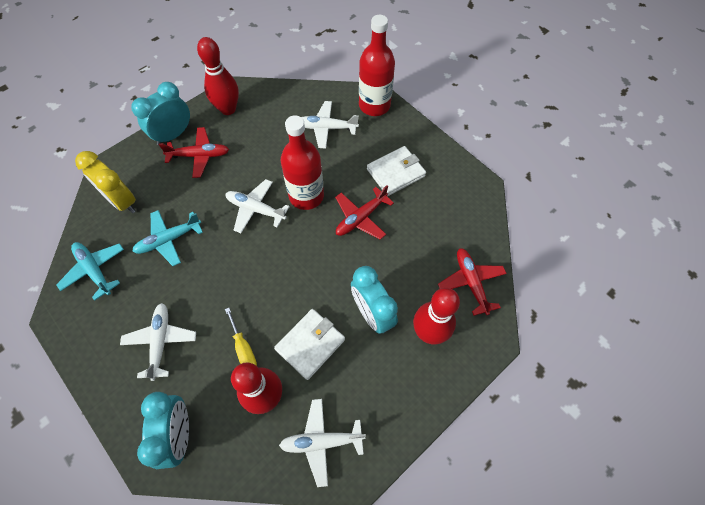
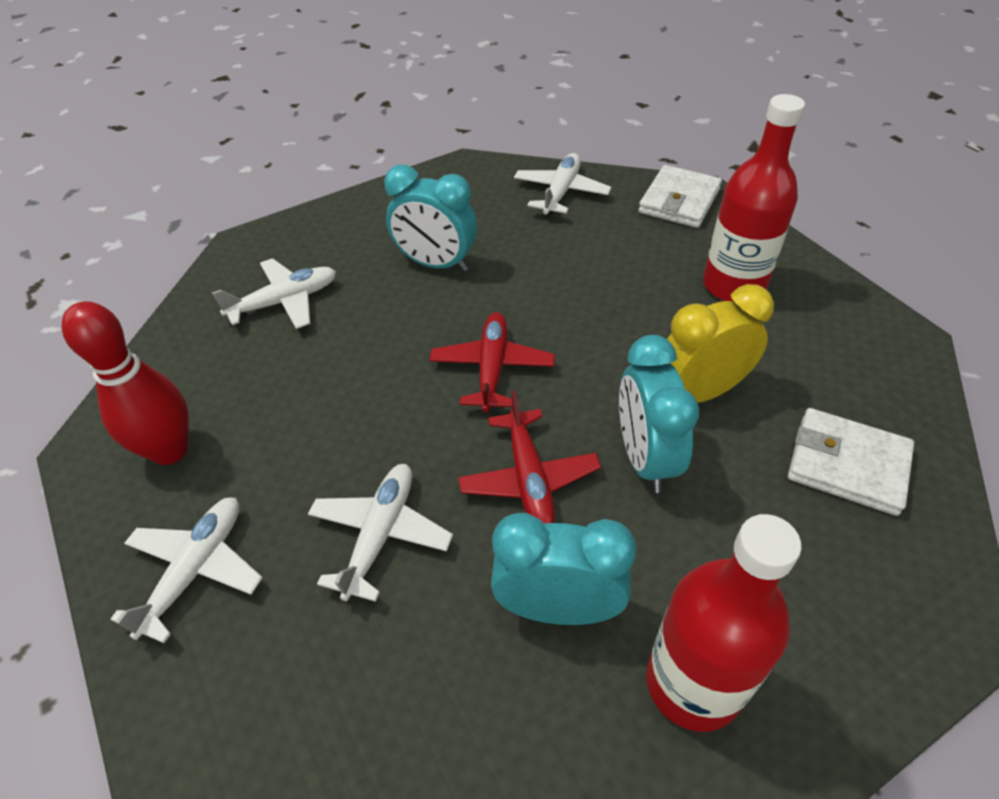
red bowling pin: [197,37,239,115] [231,363,282,414] [413,288,460,345] = 3 -> [62,301,189,465] = 1
red plane: [159,127,229,178] [335,185,394,240] [438,248,507,316] = 3 -> [430,312,555,412] [458,391,601,524] = 2
turquoise plane: [56,242,124,301] [132,210,203,266] = 2 -> none = 0
yellow screwdriver: [225,308,257,366] = 1 -> none = 0

